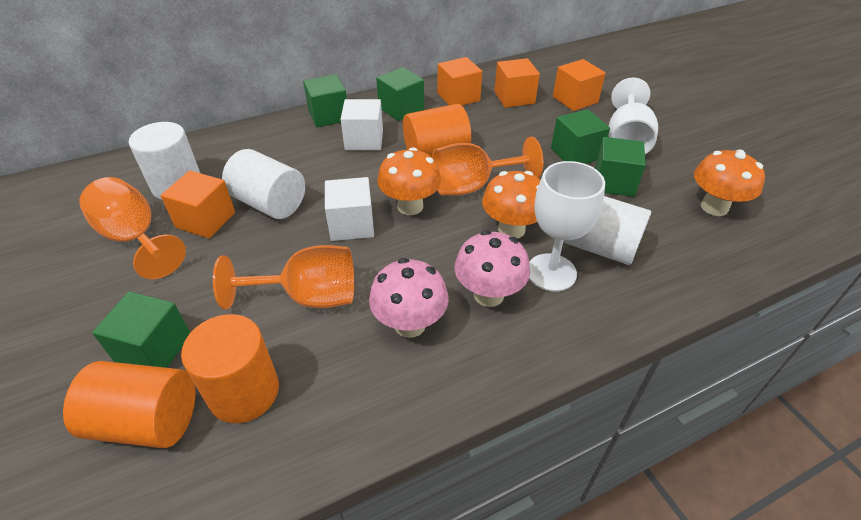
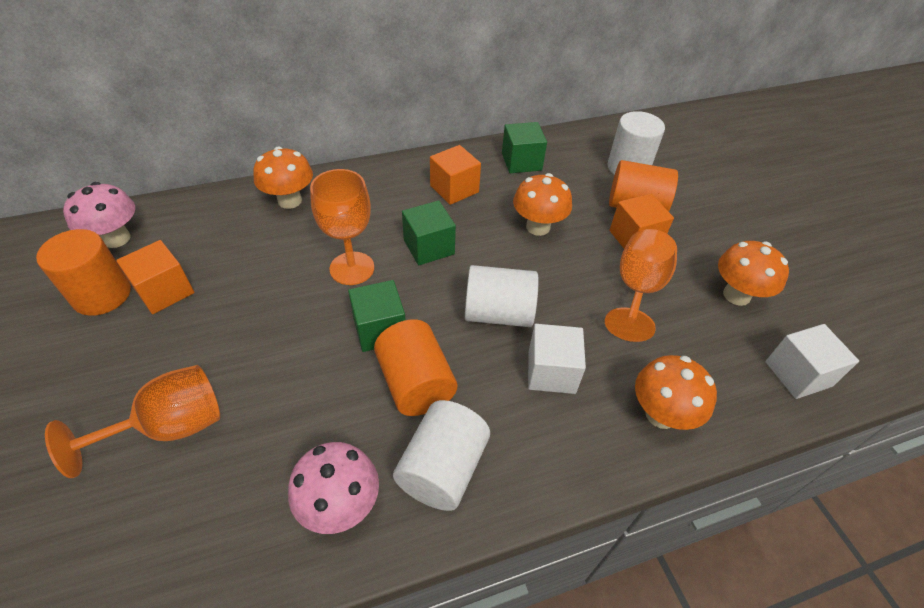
green cube: [92,291,190,368] [303,74,347,127] [376,67,424,121] [551,109,610,164] [595,137,646,197] = 5 -> [348,280,405,352] [402,200,456,265] [502,122,547,173] = 3
orange cube: [161,170,235,238] [437,57,482,105] [494,58,540,108] [553,59,606,111] = 4 -> [116,240,194,314] [430,145,481,205] [609,194,674,248] = 3
orange mushroom: [377,147,441,215] [482,171,540,239] [694,149,765,216] = 3 -> [253,147,313,209] [513,173,572,236] [635,355,717,430] [718,241,789,306] = 4
white goblet: [529,161,605,291] [608,77,658,154] = 2 -> none = 0

